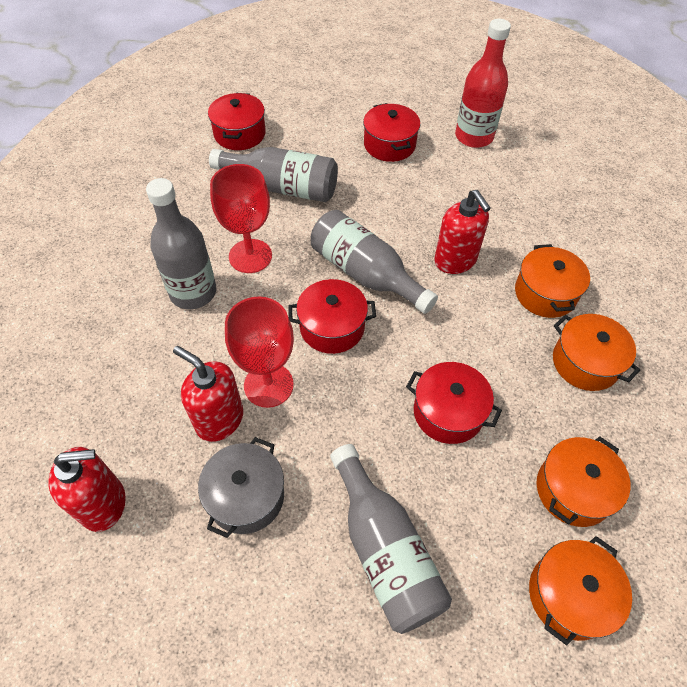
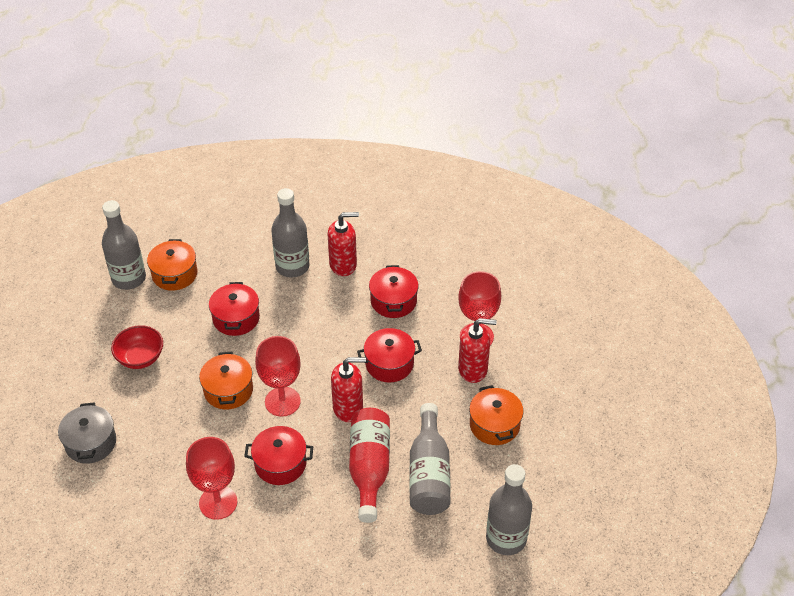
orange pot: [515,244,590,318] [529,536,632,645] [537,437,631,527] [553,314,640,391] = 4 -> [147,239,197,291] [199,352,253,410] [469,385,523,445] = 3
red bowl: none = 0 -> [111,325,163,369] = 1
red goblet: [210,164,272,273] [225,297,294,408] = 2 -> [186,437,238,520] [255,336,301,417] [458,271,501,345] = 3

